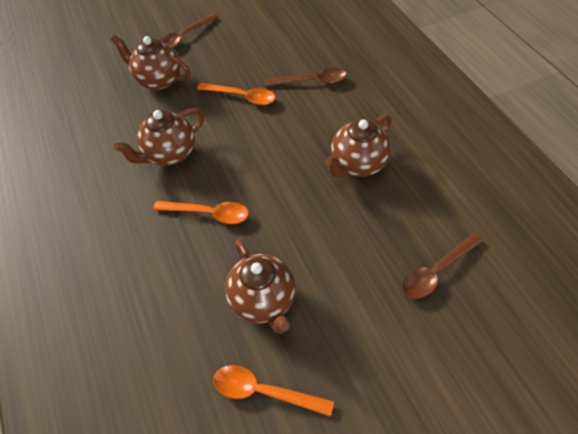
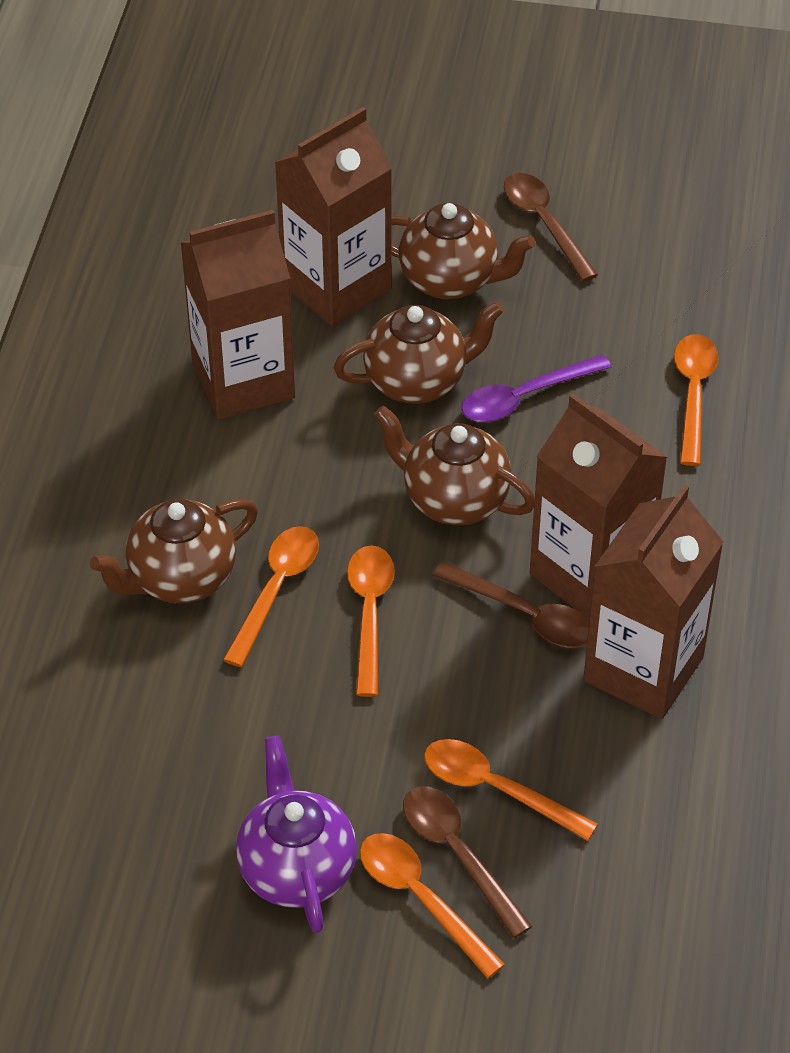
brown carton: none = 0 -> [181,210,295,420] [274,107,392,326] [530,393,667,620] [583,485,723,719] = 4
orange spoon: [153,201,249,224] [197,83,275,105] [213,365,334,417] = 3 -> [223,526,319,667] [347,545,395,697] [360,833,505,979] [424,739,598,841] [674,334,718,466] = 5
purple spoon: none = 0 -> [461,354,612,422] = 1
purple teapot: none = 0 -> [236,736,357,933] = 1

